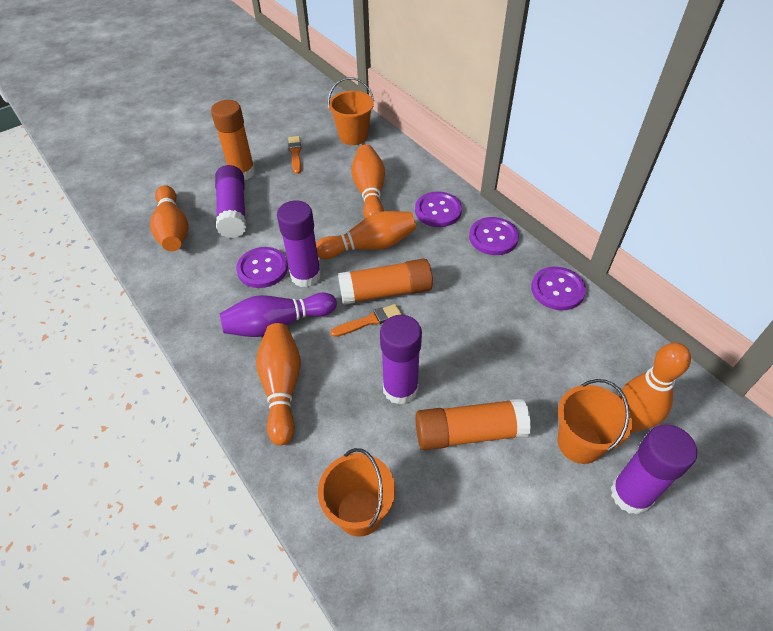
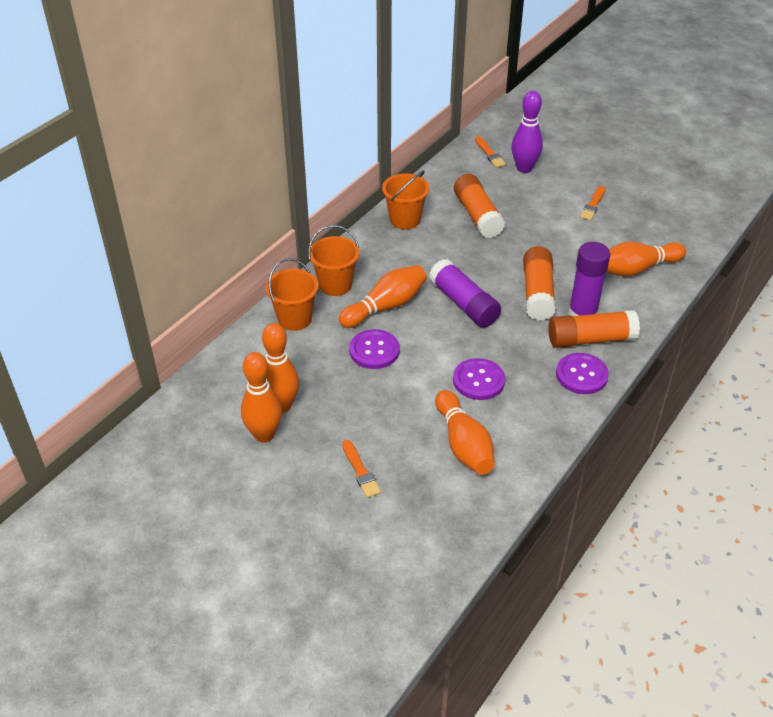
orange brush: [288,136,301,174] [330,304,402,337] = 2 -> [342,440,381,498] [475,136,506,168] [580,186,605,221] = 3
purple button: [236,247,288,288] [415,191,462,227] [469,217,519,255] [531,267,586,310] = 4 -> [349,329,400,369] [453,358,505,400] [556,353,609,394] = 3
purple glue stick: [215,165,246,238] [277,200,321,287] [380,315,422,405] [610,424,697,515] = 4 -> [429,259,501,327] [568,242,610,316] = 2

